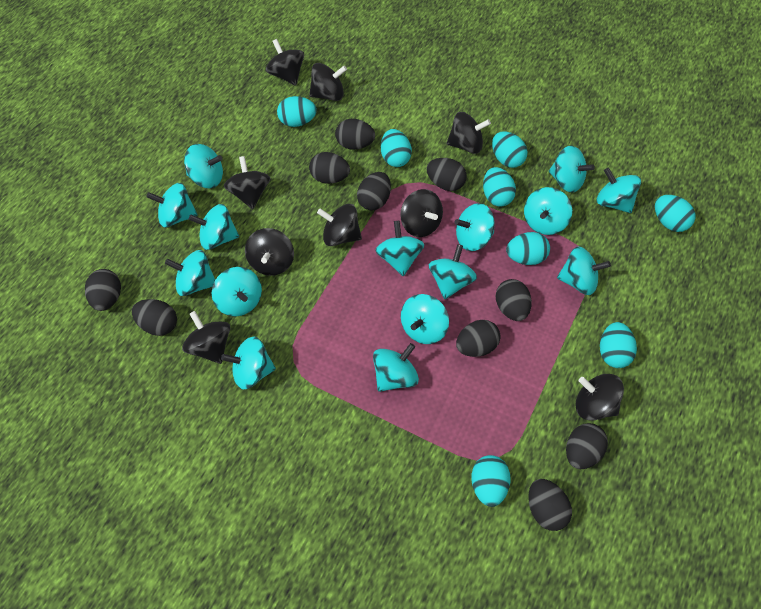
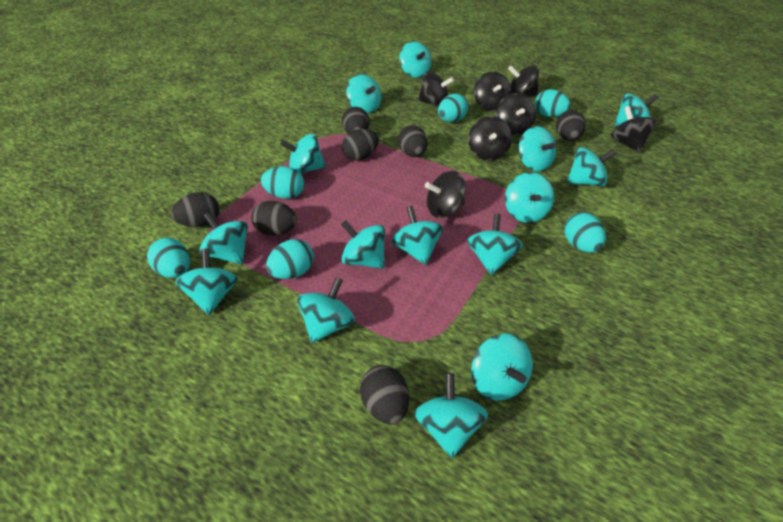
black egg: [85,269,121,311] [132,299,177,336] [309,152,350,184] [335,119,375,150] [357,172,391,210] [426,158,467,191] [456,320,501,357] [496,279,532,321] [528,479,572,531] [566,423,608,469] = 10 -> [171,192,219,227] [251,201,297,236] [342,107,370,134] [342,129,379,161] [360,365,409,425] [398,125,428,157] [556,110,586,141] = 7
black spinning top: [182,311,230,364] [224,156,270,209] [245,228,294,276] [266,39,304,86] [309,63,347,101] [317,204,362,246] [400,189,443,237] [447,112,491,154] [576,374,624,421] = 9 -> [418,71,454,107] [425,171,466,218] [468,116,512,161] [474,71,511,111] [496,93,536,135] [508,65,539,96] [611,106,657,153] = 7
turquoise egg: [277,96,317,127] [381,129,412,167] [471,455,511,507] [483,167,516,207] [492,131,528,168] [506,232,550,265] [600,322,637,368] [655,195,695,232] = 8 -> [147,238,190,278] [261,166,304,199] [266,239,314,279] [438,94,468,122] [535,89,571,117] [564,212,606,253] = 6

